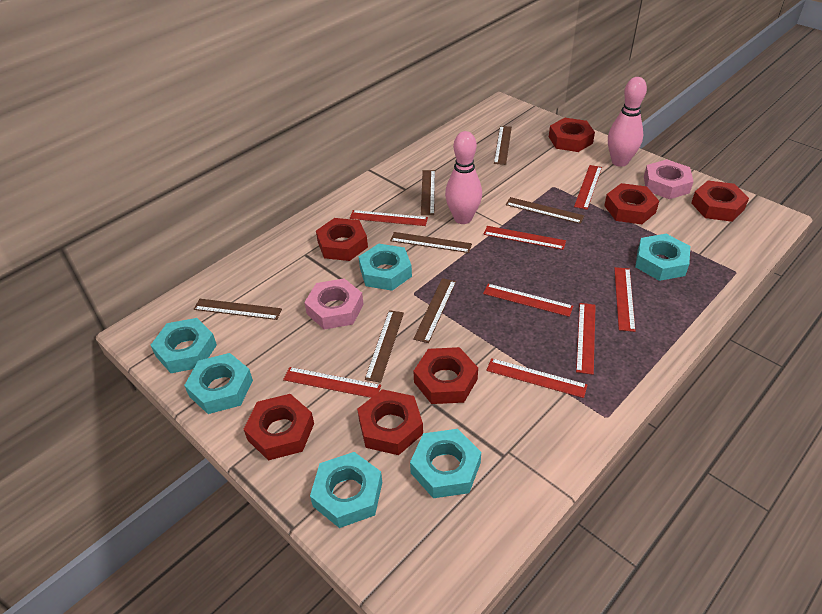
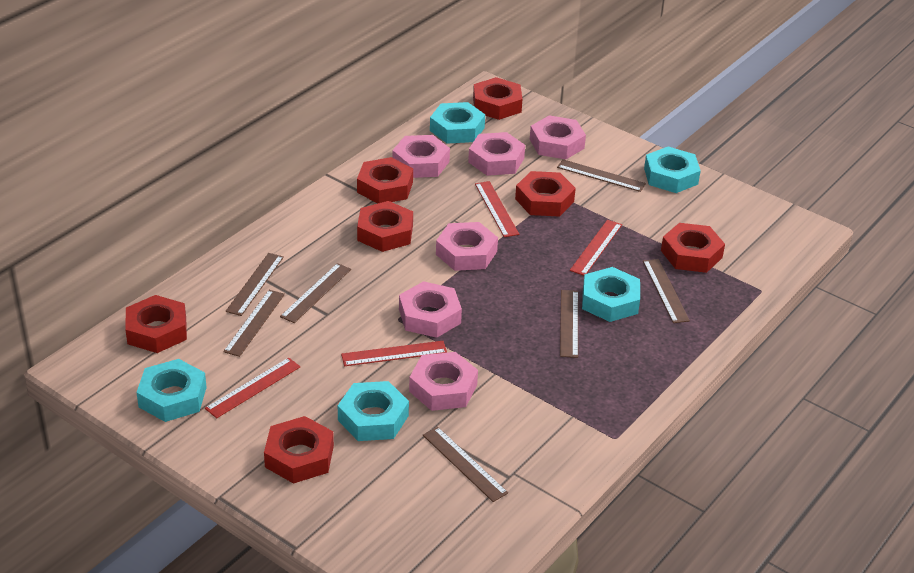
pink bowling pin: [445,131,482,224] [608,77,647,167] = 2 -> none = 0
pink nut: [304,278,364,330] [644,159,694,199] = 2 -> [392,135,450,178] [399,281,462,338] [409,352,478,411] [436,222,498,271] [468,132,525,176] [530,115,586,159] = 6
red ruler: [283,367,381,398] [350,210,428,226] [483,284,573,317] [484,226,566,250] [486,358,587,398] [574,165,602,210] [576,303,596,375] [614,267,636,332] = 8 -> [205,357,301,418] [341,341,447,366] [475,181,519,237] [570,220,622,276] = 4
turquoise nut: [151,318,217,373] [184,353,253,414] [310,452,382,528] [359,244,412,291] [410,429,481,498] [635,234,690,281] = 6 -> [136,359,207,422] [338,381,409,441] [430,102,485,144] [582,267,640,322] [644,147,701,193] = 5

